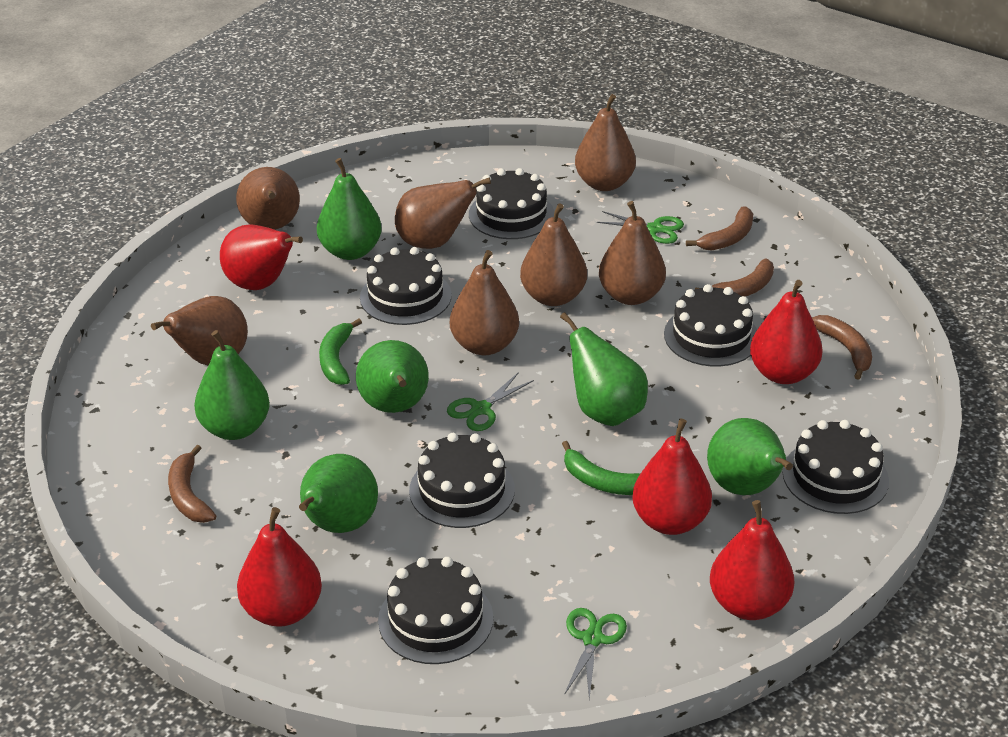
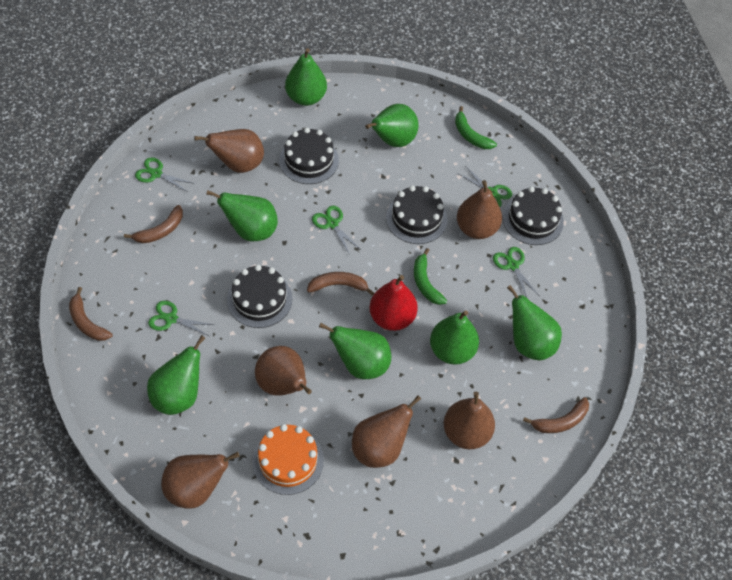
black cake: [360,247,452,325] [378,557,493,664] [409,433,515,528] [469,168,554,239] [664,284,757,366] [782,420,889,514] = 6 -> [227,265,292,328] [279,128,339,184] [386,185,447,244] [503,187,564,245] = 4
brown pear: [151,296,248,365] [236,167,300,230] [395,177,491,249] [450,250,519,355] [520,203,587,306] [575,94,636,191] [599,201,666,305] = 7 -> [161,452,240,509] [194,129,264,173] [255,346,312,396] [352,395,421,468] [444,392,495,449] [457,180,502,239] = 6
green pear: [194,330,270,440] [299,454,378,533] [317,158,382,260] [356,340,429,413] [560,312,648,426] [707,418,793,495] = 6 -> [147,335,205,415] [206,190,278,241] [285,48,327,106] [319,323,391,379] [365,104,418,147] [430,310,479,365] [507,285,562,360] = 7
green scissors: [447,372,534,431] [564,608,627,699] [597,211,684,244] = 3 -> [135,157,195,192] [148,301,214,336] [312,206,361,255] [457,167,512,207] [493,247,538,298] = 5
orange cake: none = 0 -> [252,424,324,495] = 1
red pear: [220,225,303,290] [237,507,322,627] [632,418,712,535] [710,500,794,620] [750,280,823,384] = 5 -> [369,275,418,331] = 1

